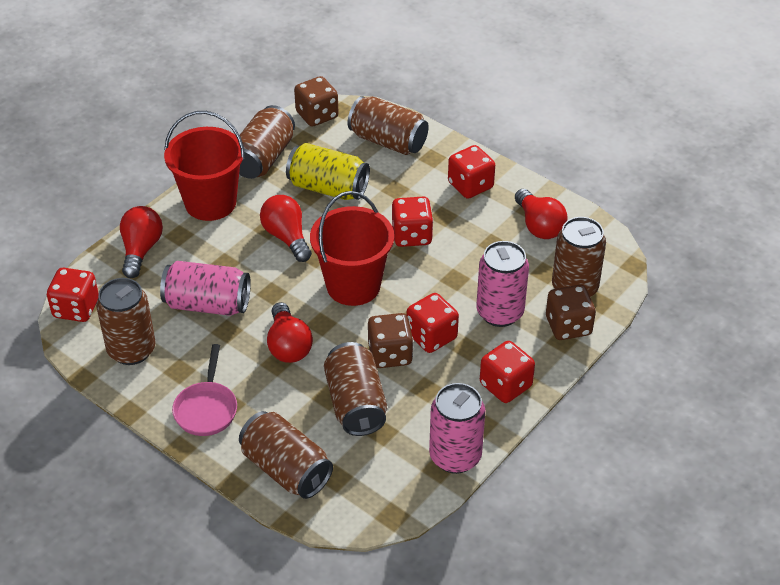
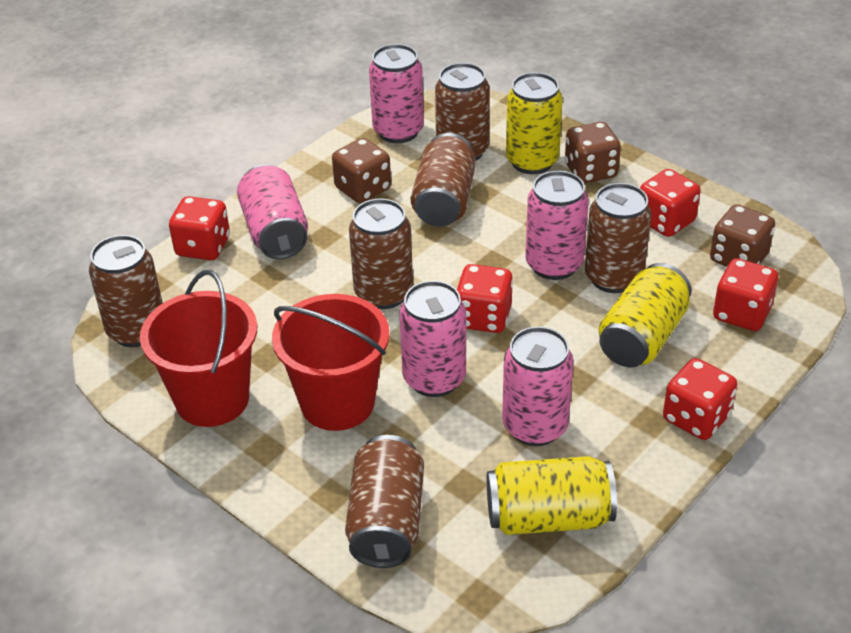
pink can: [160,261,251,316] [429,383,485,474] [476,241,529,327] = 3 -> [237,165,308,259] [369,44,424,143] [399,281,466,397] [502,326,574,446] [525,171,589,280] = 5
pink pan: [172,344,237,436] = 1 -> none = 0
red light bulb: [120,206,163,278] [260,195,312,262] [267,302,313,363] [515,189,568,239] = 4 -> none = 0
yellow can: [286,143,370,200] = 1 -> [487,456,617,535] [506,72,563,174] [599,263,692,367] = 3

